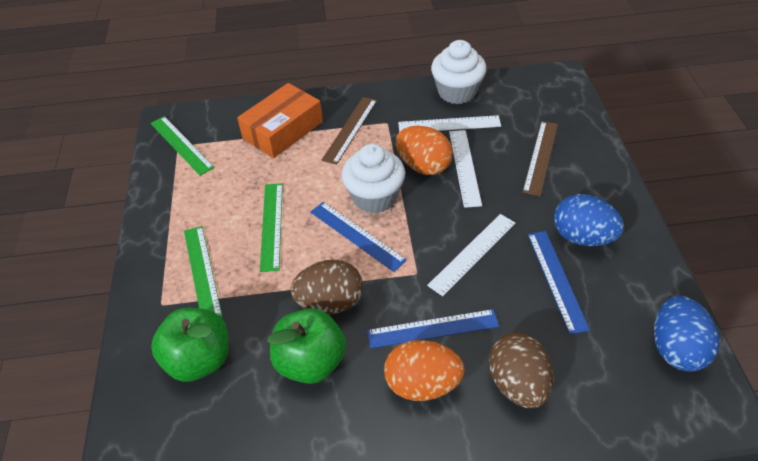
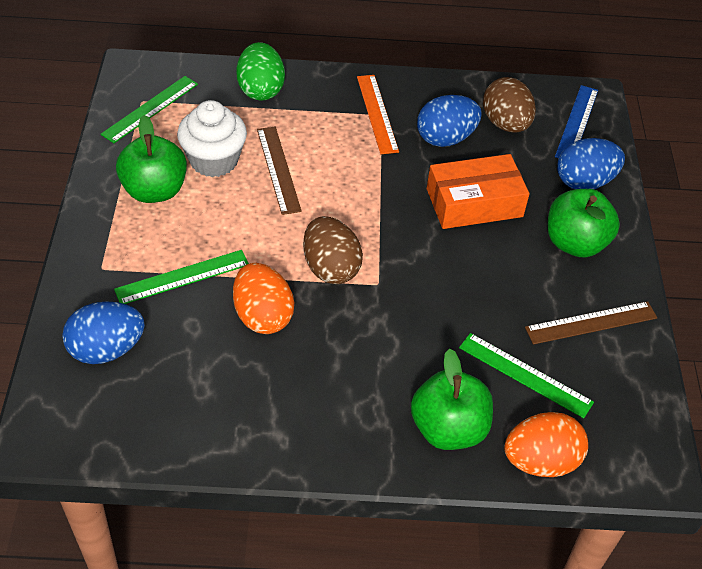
blue egg: [554,194,624,246] [654,296,719,372] = 2 -> [62,301,145,364] [417,95,482,147] [557,138,625,189] = 3
blue ruler: [310,202,407,272] [367,309,499,349] [528,231,590,334] = 3 -> [555,85,598,158] = 1
green apple: [151,308,228,382] [267,308,346,384] = 2 -> [116,115,187,203] [411,348,493,450] [548,189,620,257] = 3
green egg: none = 0 -> [236,42,285,101] = 1
orange ruler: none = 0 -> [357,75,399,154] = 1
white cupcake: [341,144,405,213] [431,40,487,104] = 2 -> [177,100,247,177] = 1
white ruler: [398,115,501,132] [427,214,515,296] [449,130,482,208] = 3 -> none = 0

